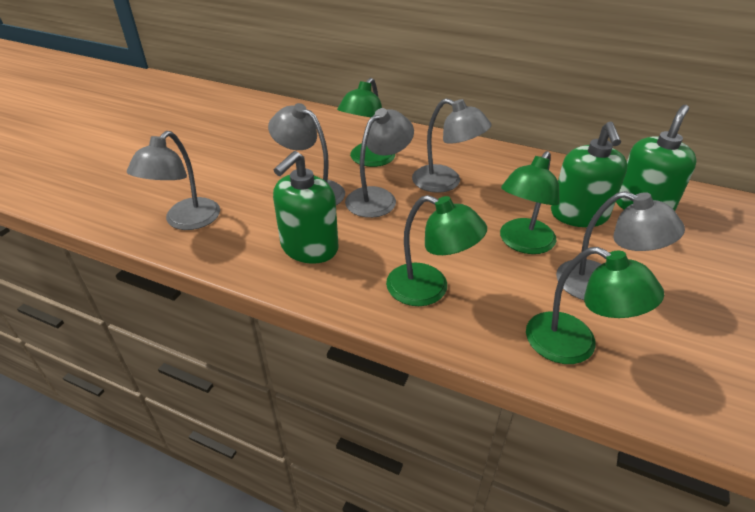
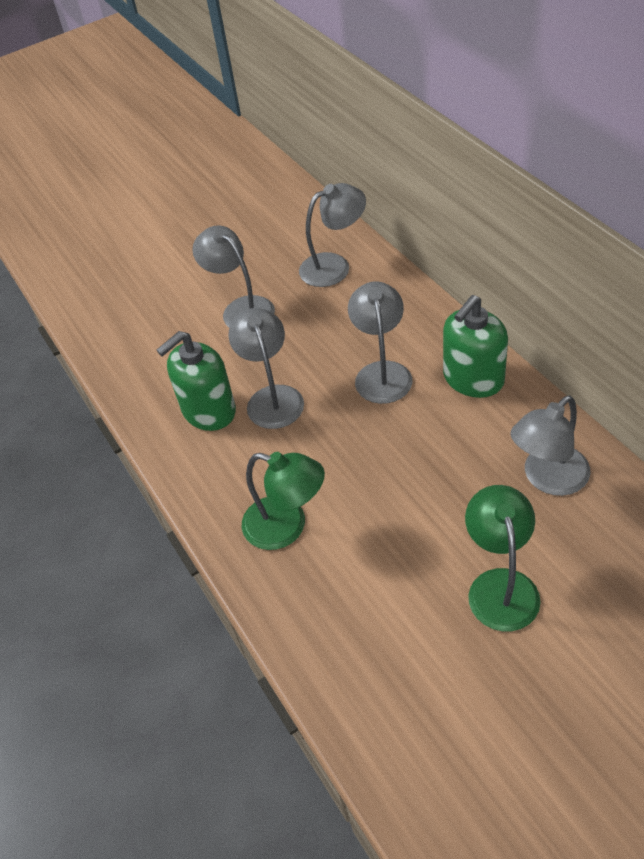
green lamp: [337,78,395,167] [386,195,487,306] [500,151,560,254] [526,247,664,364] = 4 -> [242,452,325,550] [465,485,541,631] = 2
green soap dispenser: [273,151,339,264] [551,121,628,227] [616,105,697,211] = 3 -> [157,331,236,431] [443,295,508,398] = 2

